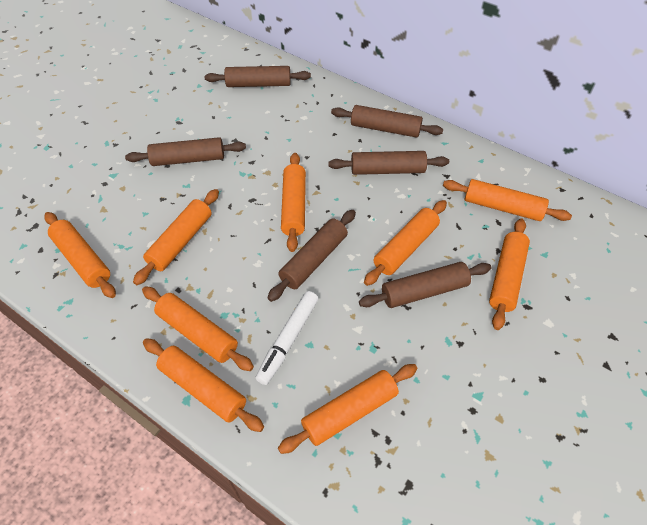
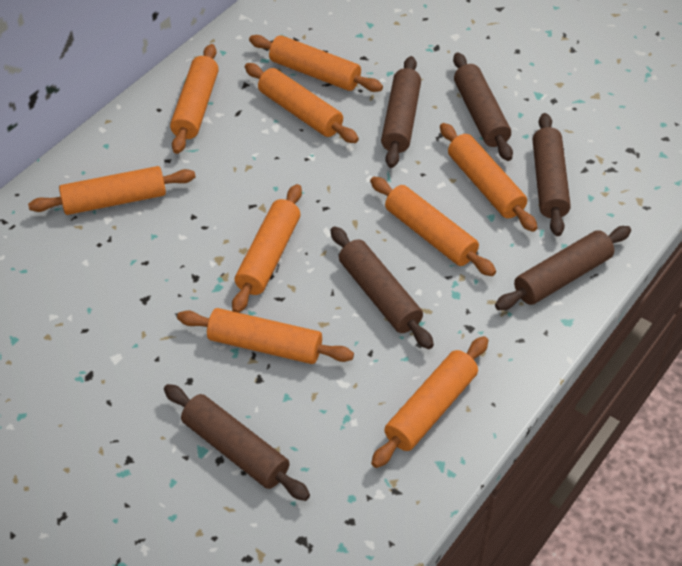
white marker: [255,291,319,385] = 1 -> none = 0

